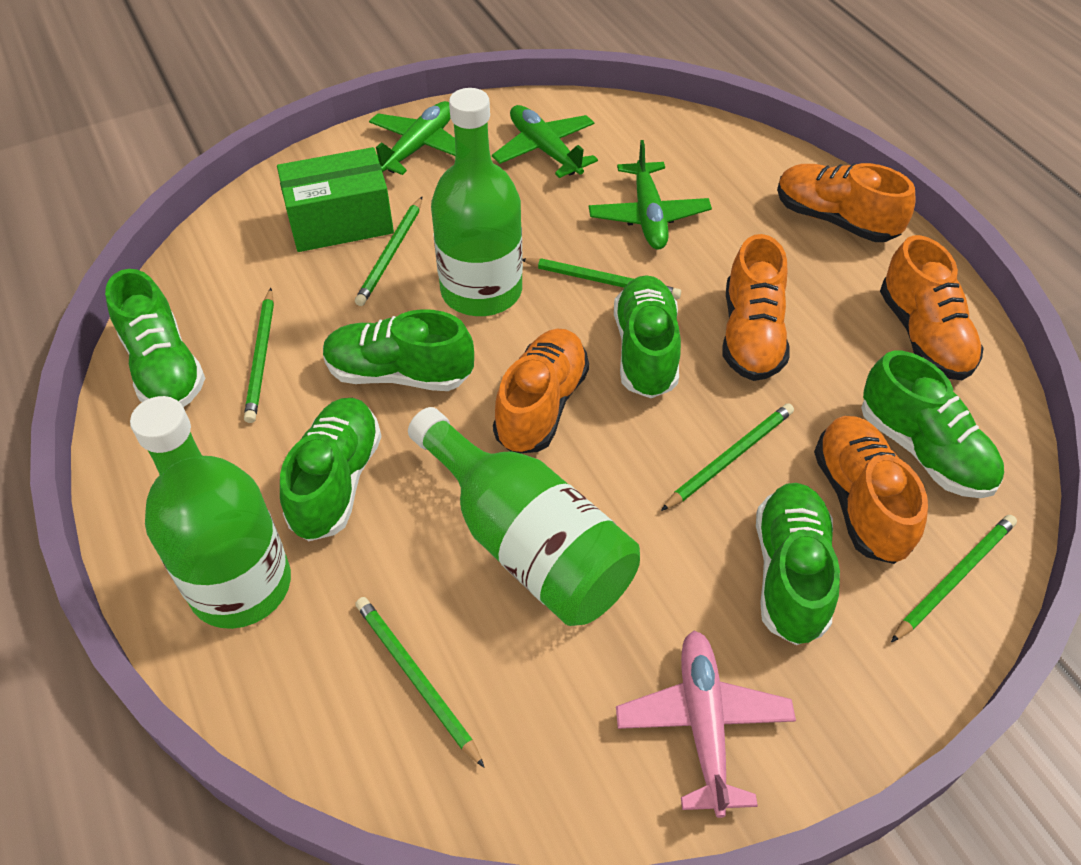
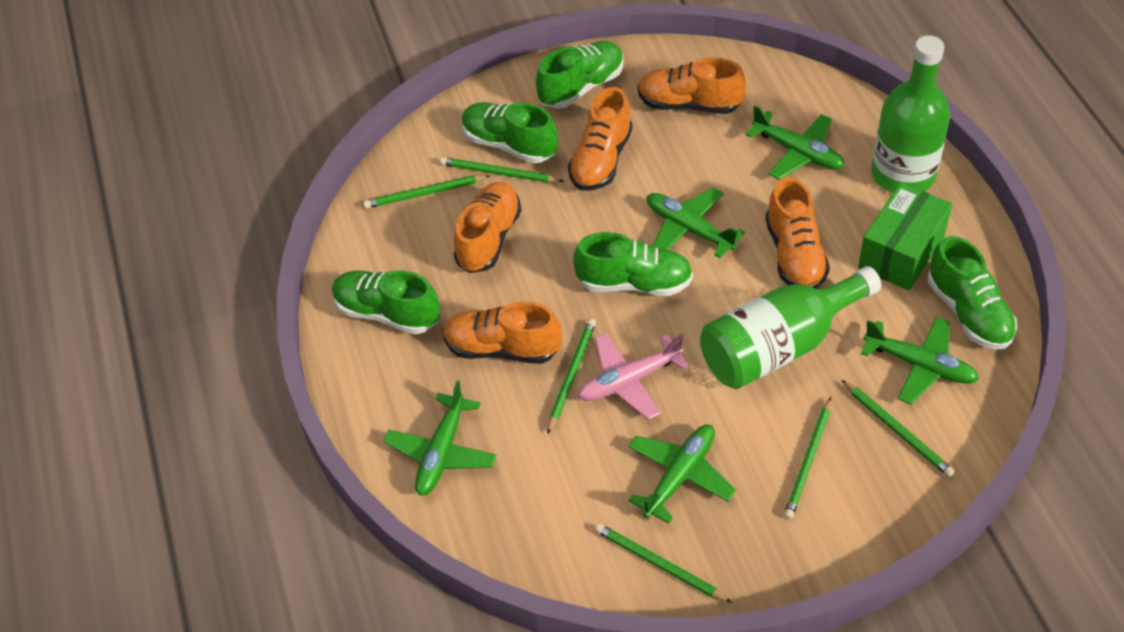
green bottle: [130,396,291,629] [408,407,640,626] [431,88,523,316] = 3 -> [700,266,881,389] [871,35,950,193] = 2
green plane: [369,101,456,175] [492,105,598,178] [588,140,712,250] = 3 -> [384,380,497,496] [628,425,736,524] [647,187,745,258] [746,106,844,179] [861,317,979,404] = 5
green shoe: [105,269,205,407] [280,398,382,541] [323,309,474,391] [614,275,681,398] [756,483,840,645] [861,351,1004,498] = 6 -> [332,270,440,334] [462,102,558,163] [536,41,624,109] [573,232,693,296] [928,236,1017,349] = 5

